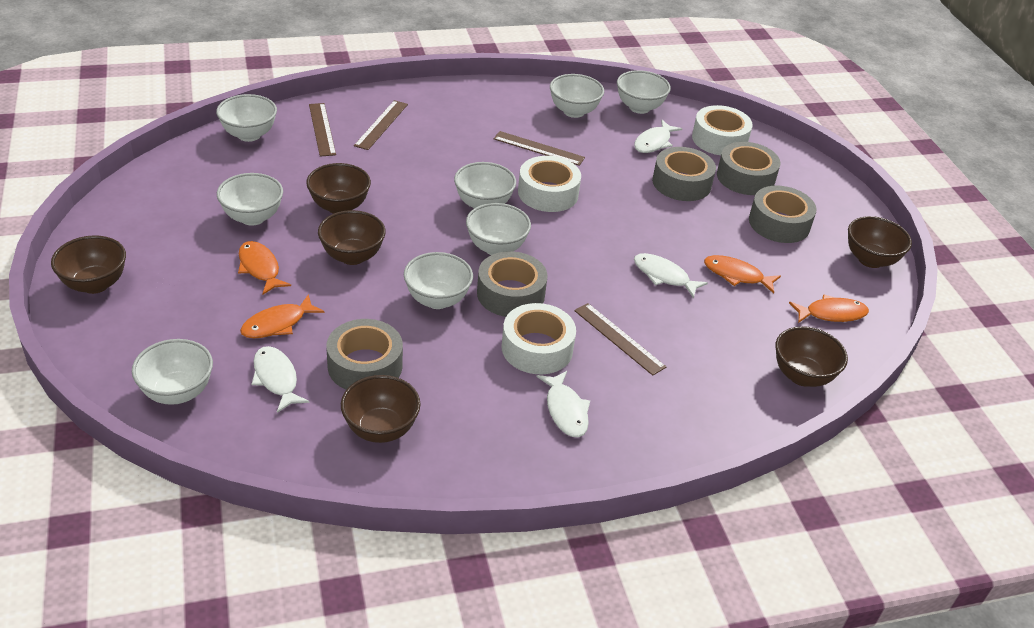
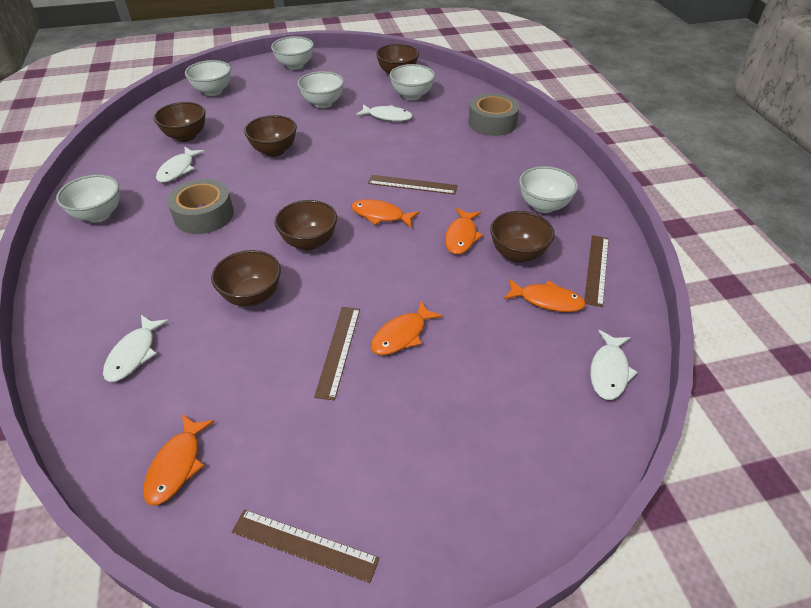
grey tape: [326,319,403,390] [477,251,548,317] [652,147,716,201] [717,142,781,195] [749,186,817,243] = 5 -> [167,179,234,234] [468,93,520,136] = 2
orange fish: [238,241,291,295] [240,295,324,338] [704,255,781,293] [789,294,869,323] = 4 -> [143,415,215,506] [351,199,419,228] [371,301,443,355] [445,208,483,254] [503,279,586,312] = 5
white bowl: [132,339,213,405] [216,94,277,142] [217,173,283,226] [404,252,473,309] [454,162,516,209] [466,203,531,255] [550,74,604,118] [617,70,671,114] = 8 -> [56,175,120,222] [185,60,231,96] [271,36,314,70] [298,71,344,108] [390,64,435,100] [519,166,578,213] = 6
white tape: [502,303,576,374] [518,156,581,212] [692,105,753,155] = 3 -> none = 0

